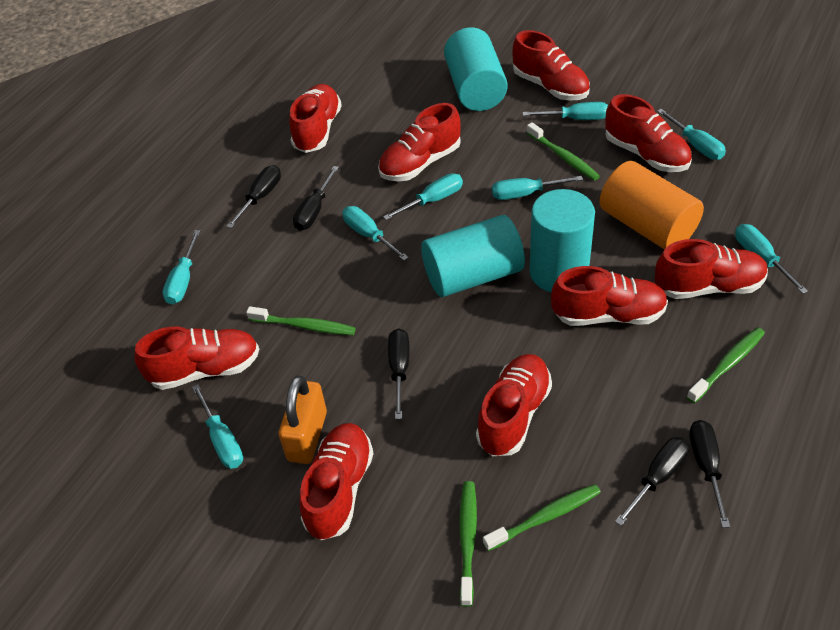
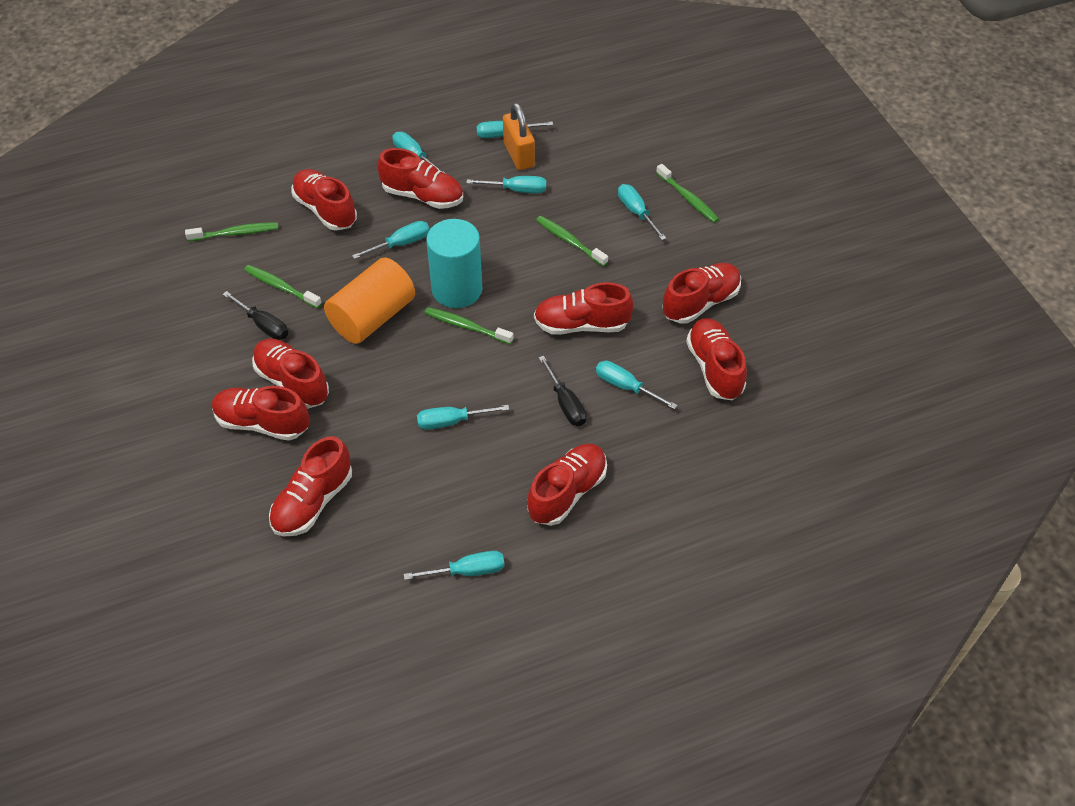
black screwdriver: [226,165,281,228] [293,166,339,231] [388,328,409,419] [615,437,689,526] [689,420,730,528] = 5 -> [223,291,288,340] [539,356,586,426] = 2
turquoise cylinder: [421,215,525,297] [444,27,508,111] [530,189,595,292] = 3 -> [426,219,482,308] = 1

